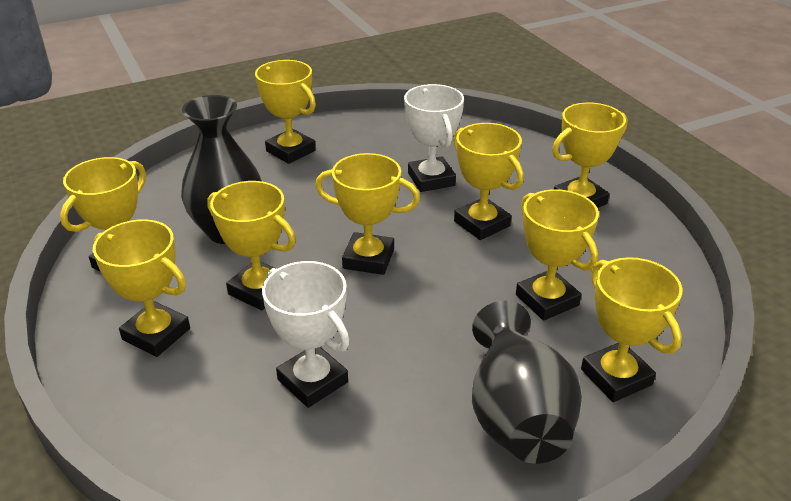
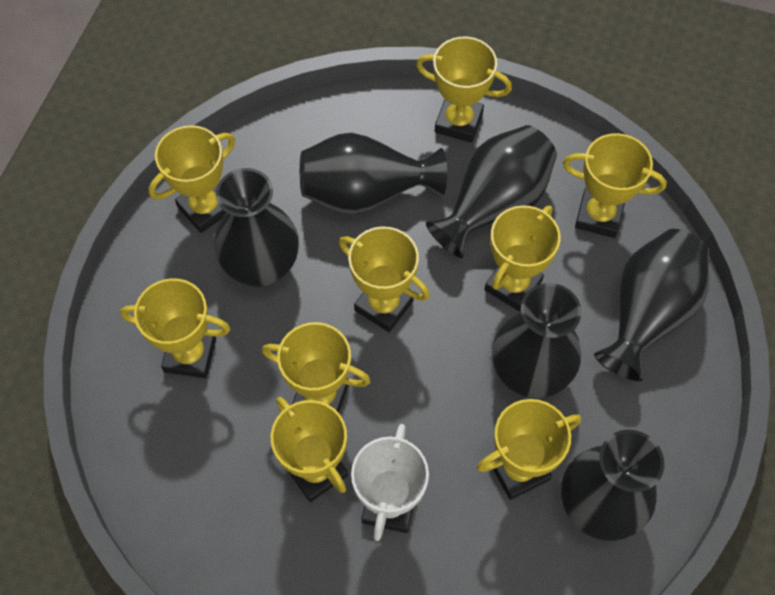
black vase: [181,95,262,244] [472,300,582,464] = 2 -> [214,168,299,287] [300,133,447,214] [426,125,557,258] [492,283,582,398] [561,430,664,541] [594,229,709,381] = 6
white trophy: [262,261,350,408] [404,84,464,192] = 2 -> [351,424,429,541] = 1

